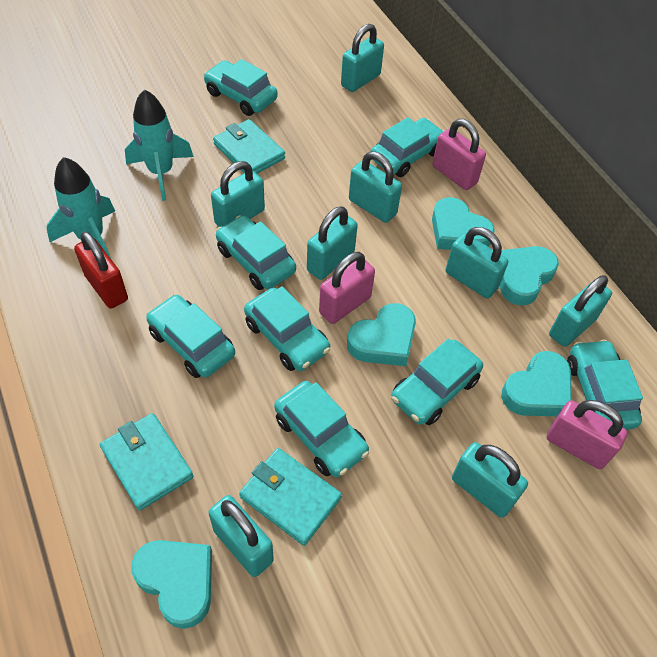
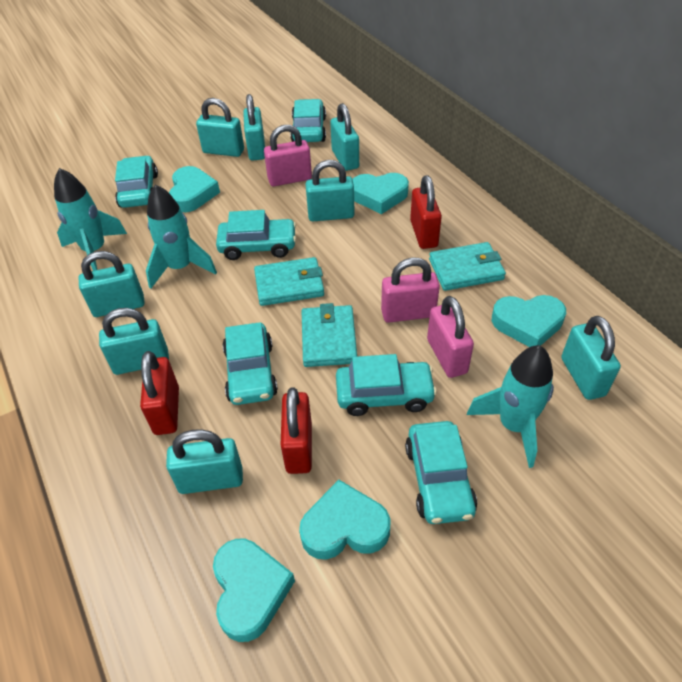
red padlock: [74,231,128,309] = 1 -> [140,351,179,435] [281,387,312,474] [410,175,442,249] = 3
turquoise car: [146,295,235,378] [204,59,278,116] [216,215,296,290] [244,286,330,371] [274,381,369,477] [371,117,444,177] [391,339,483,425] [567,339,643,430] = 8 -> [115,155,158,208] [216,210,296,260] [223,322,278,405] [290,99,326,142] [336,354,437,416] [405,421,477,524] = 6
turquoise rocket: [46,157,115,259] [125,89,194,201] = 2 -> [54,168,127,271] [146,184,217,289] [467,345,554,468] = 3

